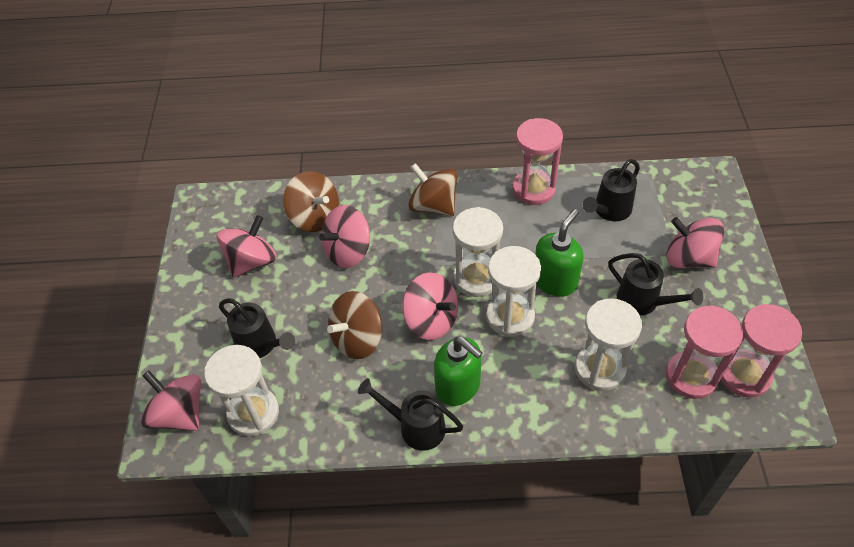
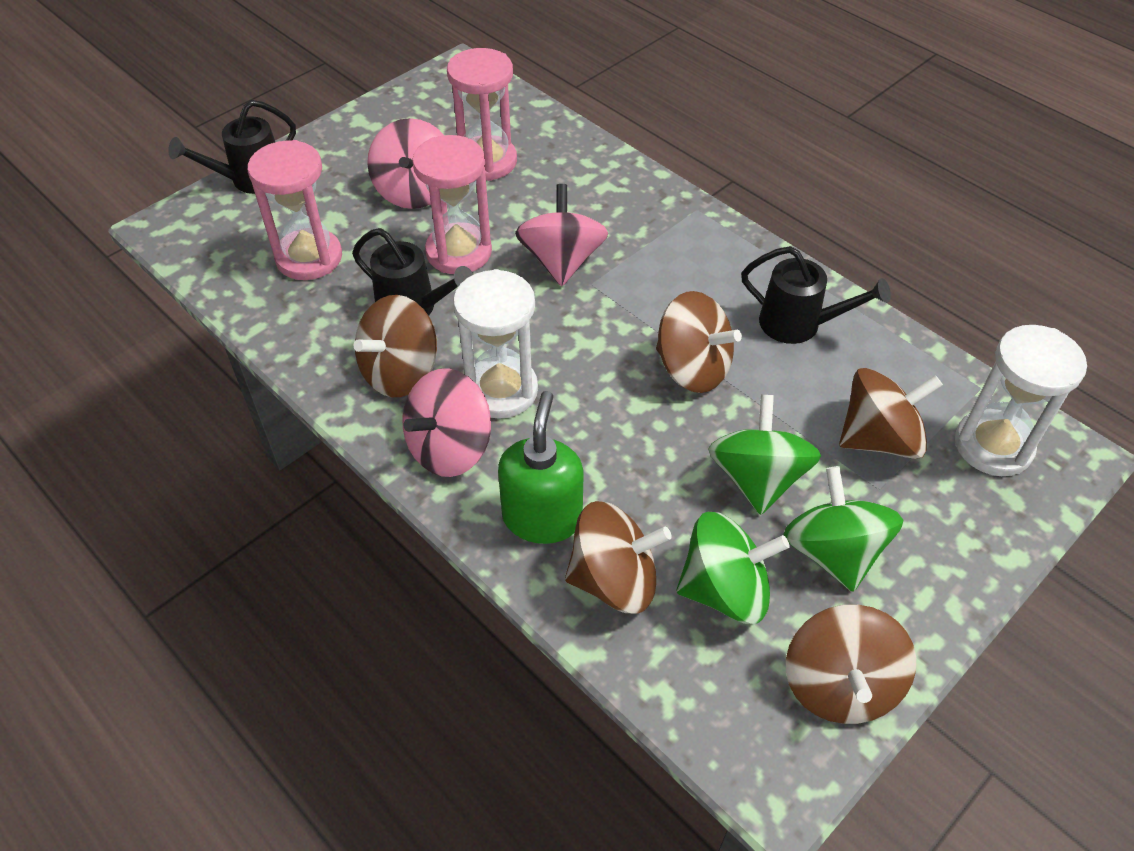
black watering can: [219,298,295,358] [358,378,463,451] [583,159,640,221] [608,253,703,316] = 4 -> [168,100,296,194] [352,228,473,316] [741,246,891,344] = 3
brown spinning top: [283,171,339,232] [327,291,382,359] [408,163,458,216] = 3 -> [354,295,437,397] [565,501,672,613] [656,291,742,393] [786,604,916,724] [839,368,943,459] = 5
green soap dispenser: [434,337,483,406] [535,209,584,297] = 2 -> [498,391,584,544] = 1
green spinning top: none = 0 -> [677,512,790,624] [708,395,821,515] [783,466,903,592] = 3
pink spinning top: [141,370,201,431] [217,215,277,278] [319,205,370,268] [402,272,458,340] [667,217,724,268] = 5 -> [367,118,444,209] [403,368,491,477] [515,184,608,286] = 3
white hourglass: [204,345,279,436] [453,207,503,297] [486,246,541,337] [575,298,642,391] = 4 -> [453,269,538,419] [955,325,1087,476] = 2

